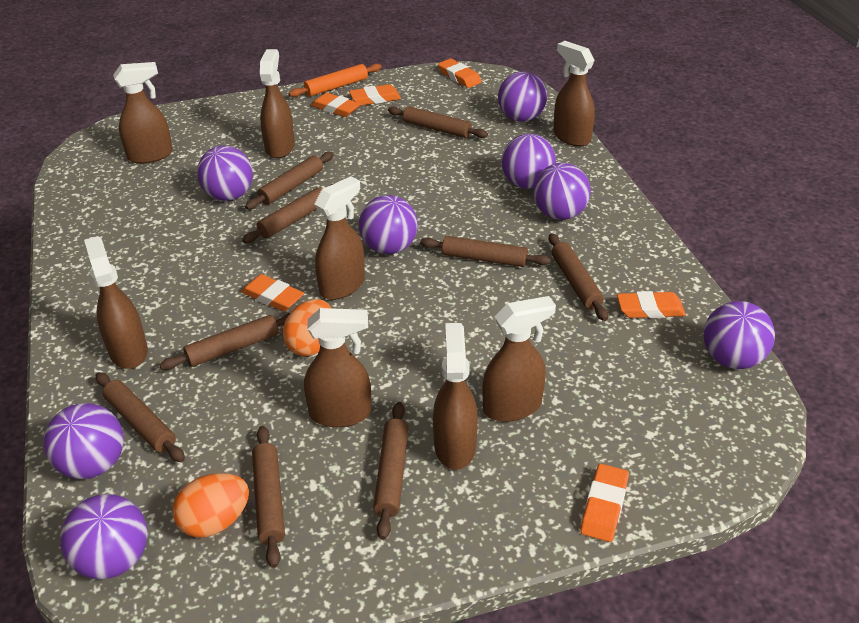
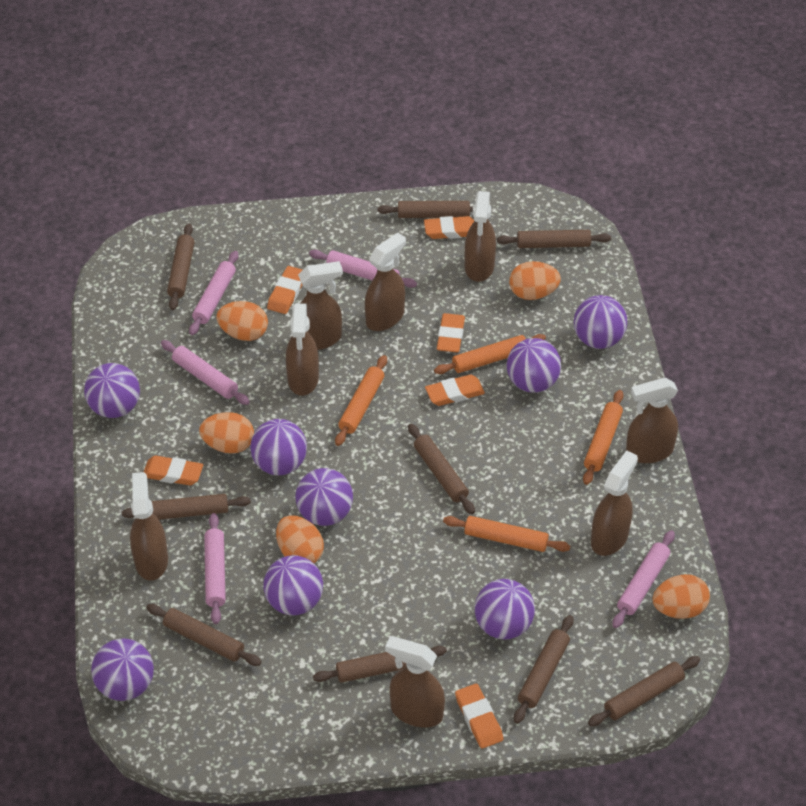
orange egg: [173,473,249,538] [283,299,331,356] = 2 -> [199,412,254,454] [216,301,268,341] [276,515,324,563] [509,261,561,300] [652,574,710,619] = 5
orange rolling pin: [289,64,381,97] = 1 -> [335,355,387,446] [434,334,546,374] [443,516,570,552] [583,390,624,485] = 4
pink rolling pin: none = 0 -> [161,340,250,405] [189,251,238,335] [204,513,226,624] [309,250,417,288] [612,530,675,628] = 5

